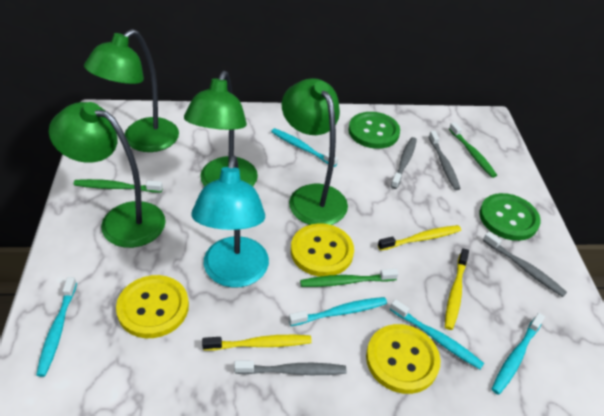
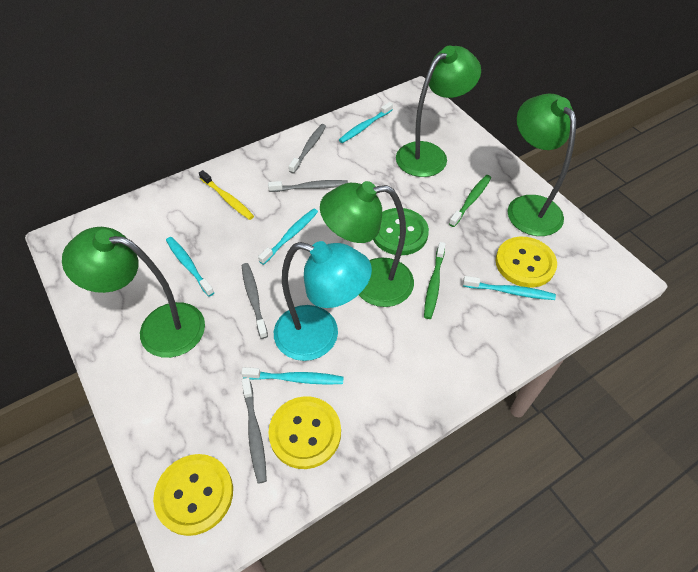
green button: [348,112,400,149] [479,193,541,241] = 2 -> [373,208,429,255] = 1
green toothbrush: [74,179,163,193] [300,269,398,287] [449,122,497,178] = 3 -> [424,242,446,319] [449,175,491,227] = 2
yellow toothbrush: [202,335,312,351] [378,225,461,251] [445,248,469,330] = 3 -> [199,170,254,220] = 1

